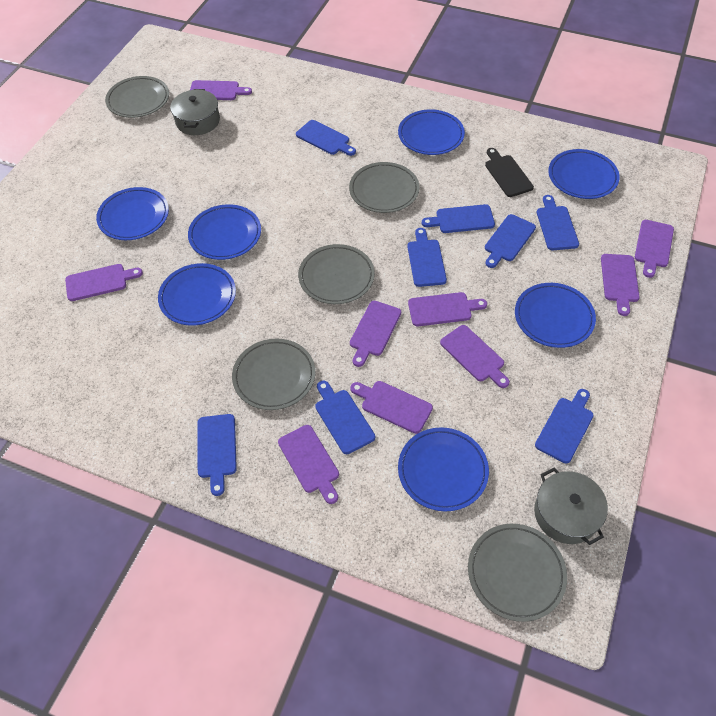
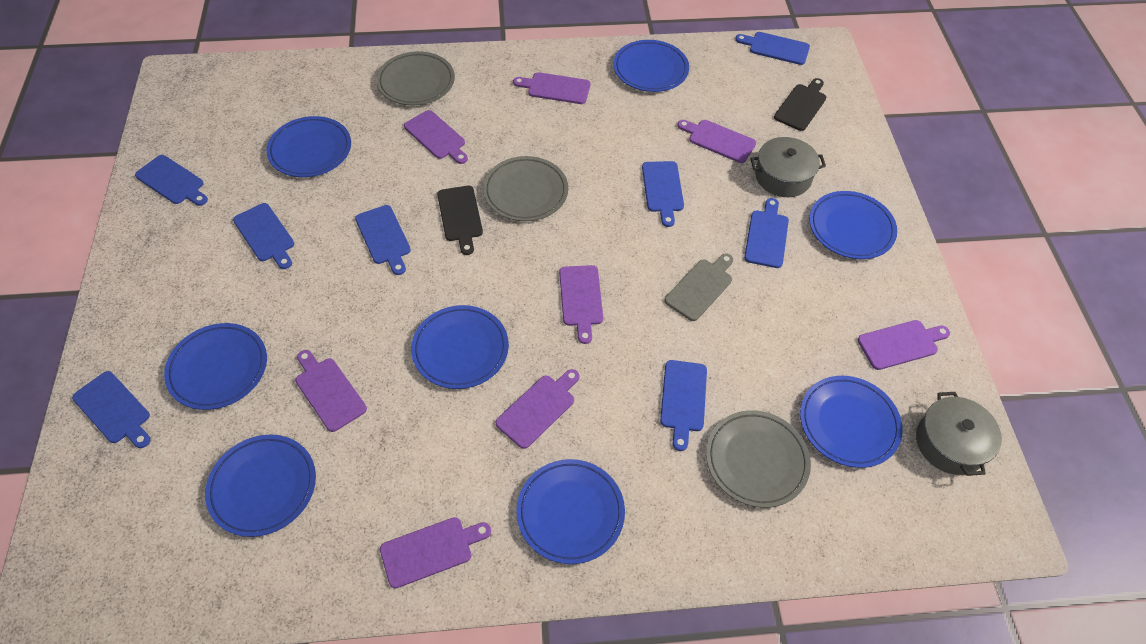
black cutting board: [485,148,534,197] = 1 -> [437,186,483,255] [774,78,826,131] = 2
blue plate: [96,187,169,240] [158,263,236,326] [188,204,261,260] [398,109,465,155] [398,427,489,512] [515,283,596,348] [548,149,620,199] = 7 -> [164,323,267,410] [205,434,316,537] [267,116,351,177] [411,305,509,389] [516,459,625,564] [613,40,689,92] [800,376,903,468] [809,191,897,259] = 8
grey cutting board: none = 0 -> [665,253,733,321] = 1
grey plate: [105,76,169,118] [232,339,315,410] [298,244,375,304] [349,162,420,213] [468,524,567,622] = 5 -> [376,51,455,105] [483,156,568,221] [706,410,811,508] = 3
purple cutting board: [65,264,143,301] [190,80,252,100] [278,425,339,504] [350,301,401,367] [350,381,433,434] [408,292,487,326] [440,325,510,388] [601,254,640,316] [635,220,674,278] = 9 -> [295,350,367,432] [380,517,491,588] [404,110,468,164] [495,369,579,449] [513,72,590,104] [559,265,603,344] [677,120,756,163] [858,320,950,370] = 8

